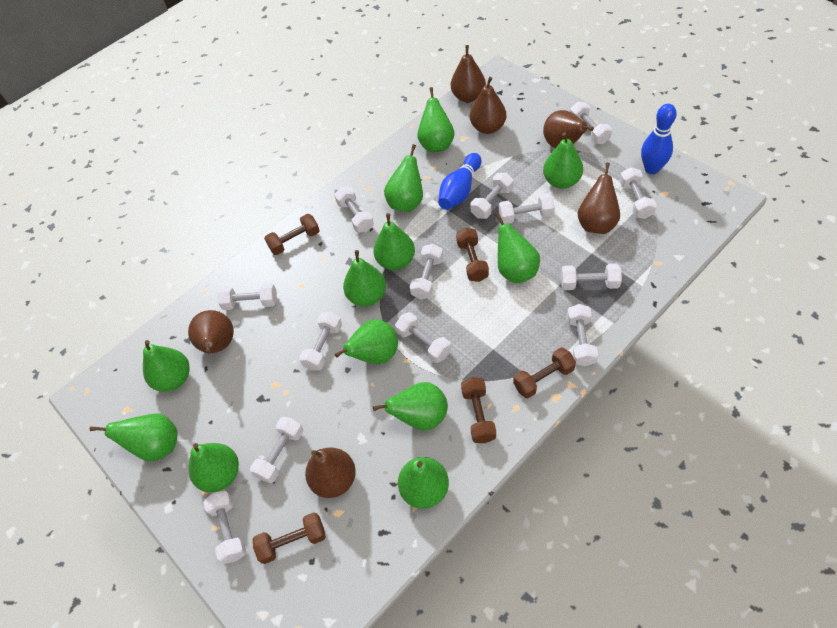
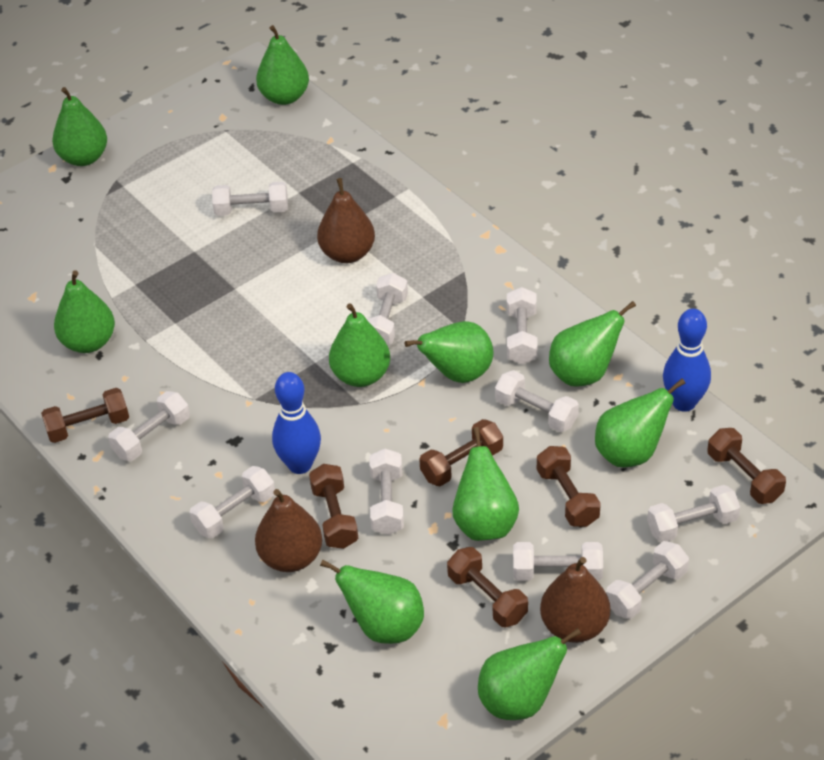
brown dumbbell: [253,512,326,564] [264,214,320,255] [456,228,489,282] [461,377,496,443] [513,348,576,398] = 5 -> [41,388,129,443] [309,464,358,549] [419,419,503,486] [447,547,528,627] [537,446,601,527] [707,428,786,504] = 6
brown pear: [188,310,234,354] [305,447,356,498] [451,45,486,102] [470,77,506,134] [543,110,594,148] [577,162,620,234] = 6 -> [255,489,322,572] [317,178,375,263] [540,557,610,643] = 3
green pear: [90,413,178,462] [143,340,190,392] [188,443,239,492] [335,319,398,364] [343,250,386,307] [373,213,415,270] [373,382,448,431] [384,144,423,212] [398,457,449,509] [417,87,455,152] [495,213,540,283] [543,132,583,189] = 12 -> [52,87,107,166] [54,270,115,353] [256,25,309,105] [320,560,424,644] [329,303,390,387] [405,321,493,383] [452,427,519,541] [478,628,581,720] [549,301,636,387] [595,378,685,467] = 10
white dumbbell: [203,491,247,564] [217,283,277,310] [250,417,303,483] [299,312,342,371] [334,187,374,233] [395,312,451,363] [410,244,443,299] [470,173,513,219] [499,194,555,224] [561,264,622,290] [567,304,598,366] [570,102,612,144] [619,167,657,219] = 13 -> [108,391,190,461] [189,466,275,538] [212,182,288,216] [367,273,408,345] [369,449,404,535] [495,370,579,432] [507,287,538,364] [513,542,603,581] [606,541,689,619] [647,485,740,542] = 10

